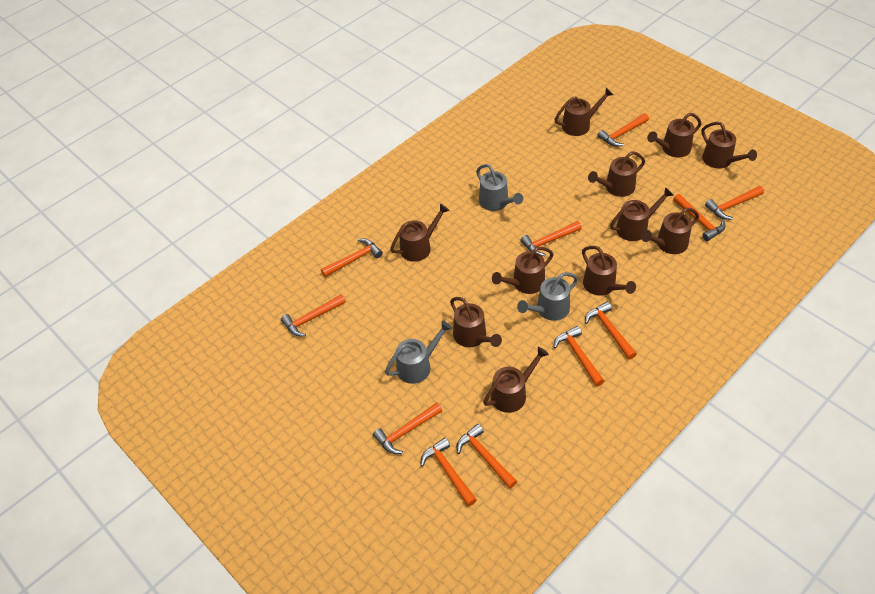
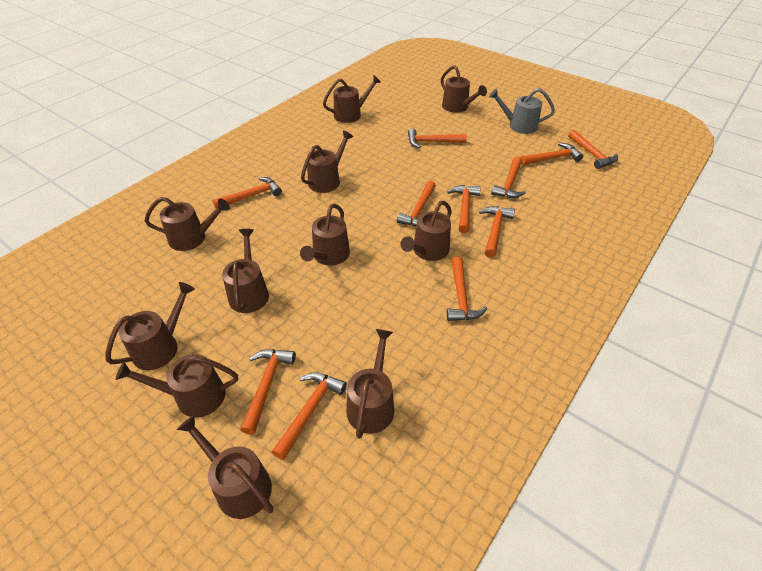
grey watering can: [385,320,452,384] [476,164,523,211] [517,272,578,321] = 3 -> [489,88,555,134] = 1

